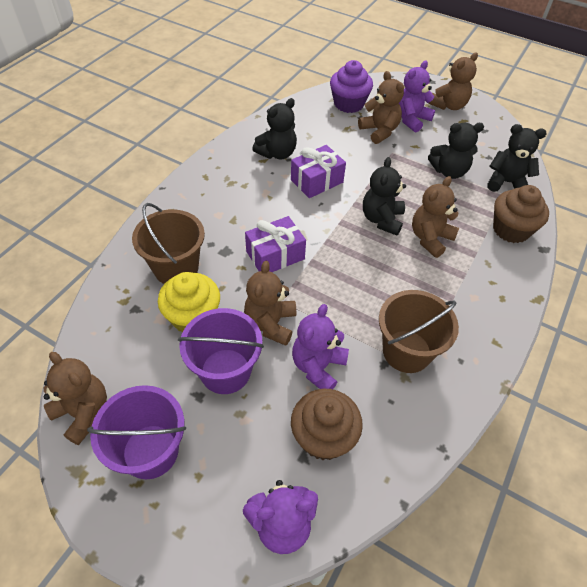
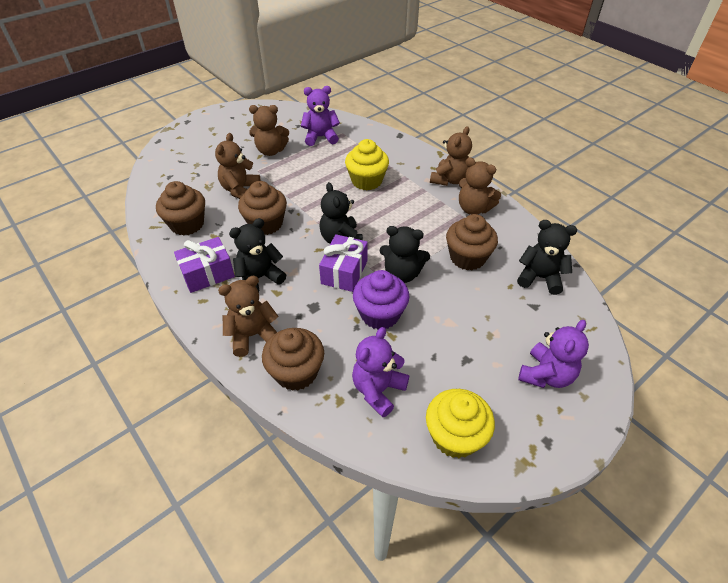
brown bucket: [132,203,205,284] [379,290,459,373] = 2 -> none = 0
brown cupcake: [291,389,363,460] [493,185,549,243] = 2 -> [156,181,205,235] [238,181,287,235] [262,328,324,391] [446,214,498,270] = 4
purple bucket: [87,385,186,480] [178,308,264,394] = 2 -> none = 0
yellow cupcake: [158,272,220,332] = 1 -> [345,139,389,190] [426,389,495,458] = 2

